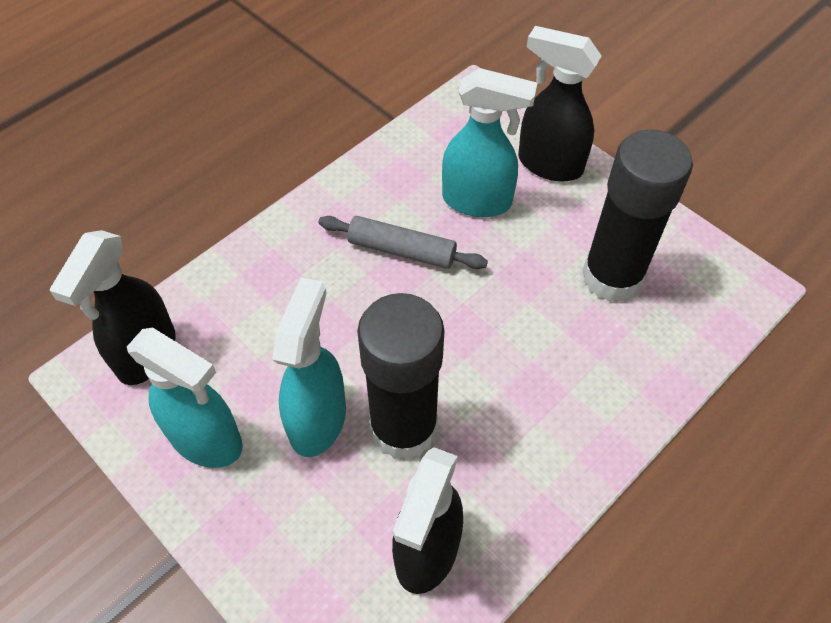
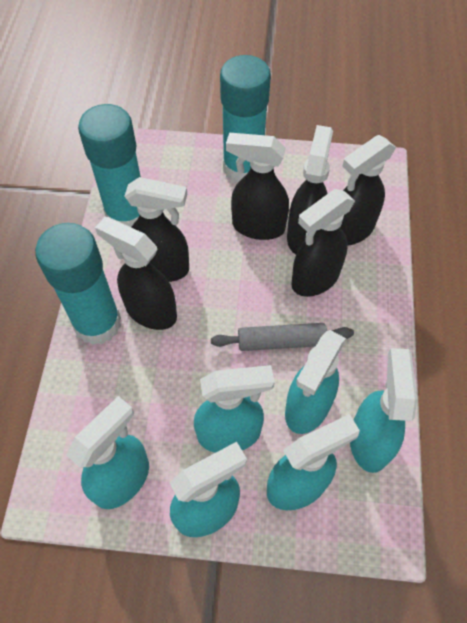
black glue stick: [357,293,445,460] [582,129,693,302] = 2 -> none = 0
black spray bottle: [50,230,176,385] [392,447,463,594] [518,26,601,182] = 3 -> [95,217,177,330] [125,177,189,282] [226,133,289,240] [287,125,333,254] [291,189,355,297] [340,135,396,245] = 6
turquoise glue stick: none = 0 -> [35,223,121,345] [78,104,141,227] [220,55,271,183] = 3
turquoise spray bottle: [127,328,243,468] [272,277,346,457] [442,68,537,217] = 3 -> [67,396,149,509] [170,442,247,537] [194,365,275,453] [267,414,360,510] [285,330,346,434] [350,348,417,473] = 6

